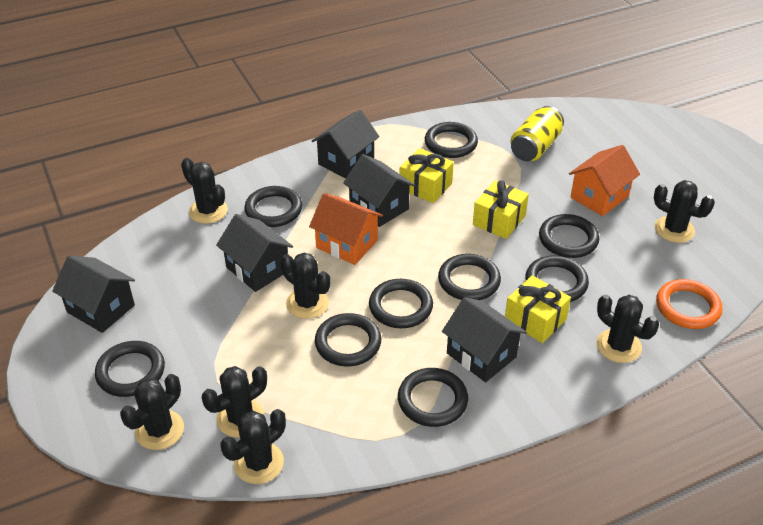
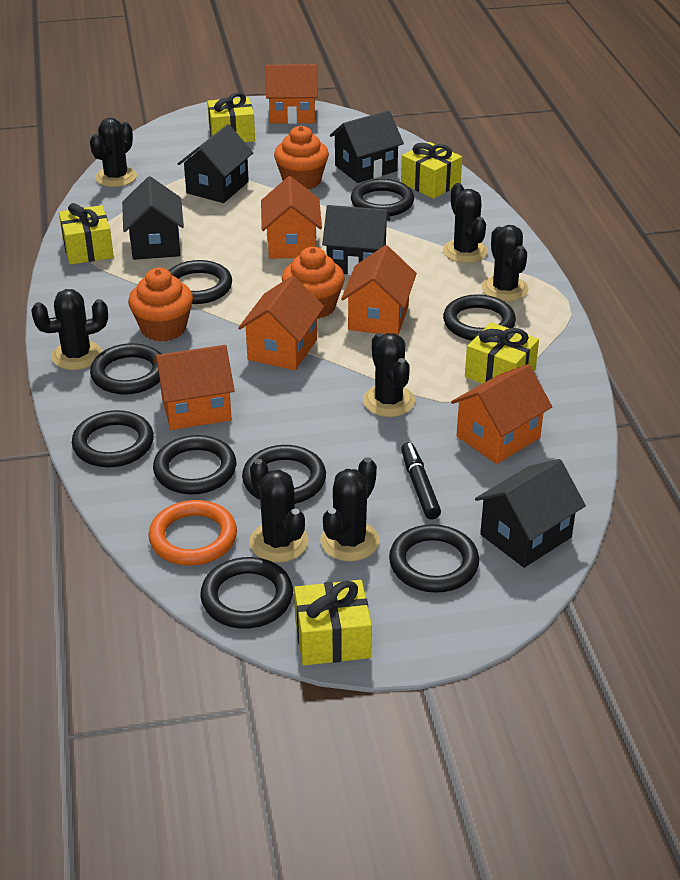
black marker: none = 0 -> [401,442,441,519] = 1
orange cupcake: none = 0 -> [128,268,193,342] [274,126,329,189] [282,247,345,319] = 3
orange house: [309,193,383,265] [569,145,640,216] = 2 -> [154,345,235,430] [238,276,324,371] [261,176,322,259] [266,64,318,124] [341,245,417,335] [451,364,552,464] = 6
yellow can: [511,106,564,161] = 1 -> none = 0
yellow gift: [400,148,454,203] [473,180,529,239] [505,275,571,343] = 3 -> [59,203,114,265] [207,93,255,142] [294,580,372,665] [401,142,462,199] [465,322,539,384] = 5

